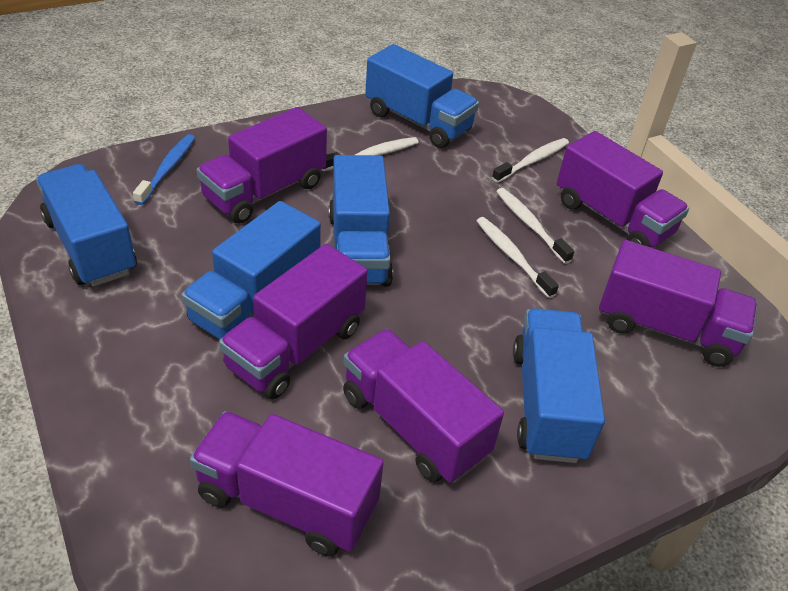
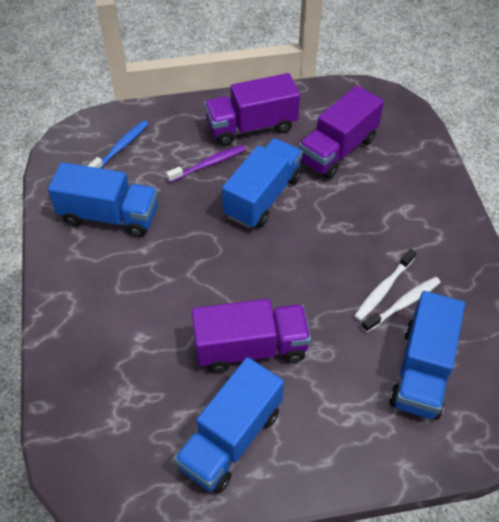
blue truck: [36,164,137,287] [181,201,321,340] [328,155,393,287] [365,44,479,148] [513,308,605,463] = 5 -> [48,162,158,237] [174,357,284,494] [222,138,303,228] [389,291,465,420] = 4
purple toothbrush: none = 0 -> [166,145,246,183] = 1
purple truck: [190,411,384,556] [197,107,327,223] [219,244,368,399] [343,329,504,483] [557,131,689,248] [599,240,758,367] = 6 -> [192,299,311,373] [204,73,300,146] [299,85,384,179] = 3
white toothbrush: [321,137,419,171] [477,217,559,298] [492,138,569,183] [496,188,574,264] = 4 -> [354,249,416,321] [362,277,441,333] = 2

